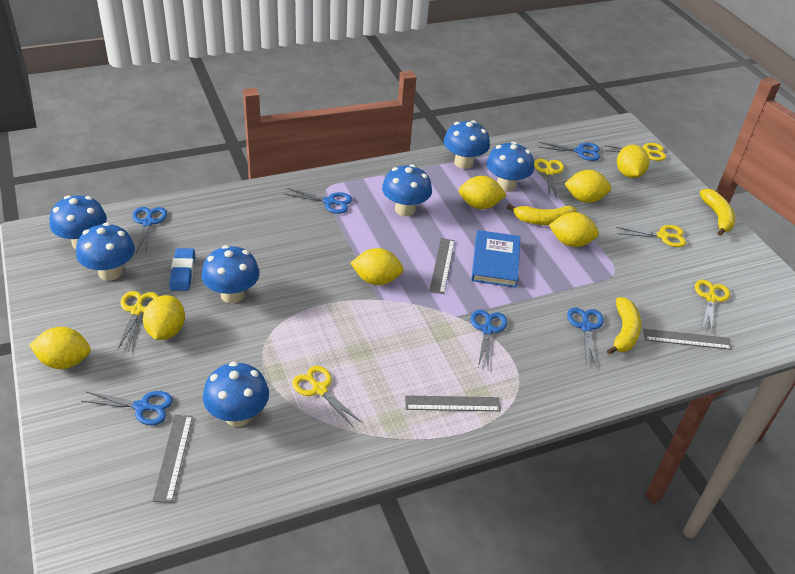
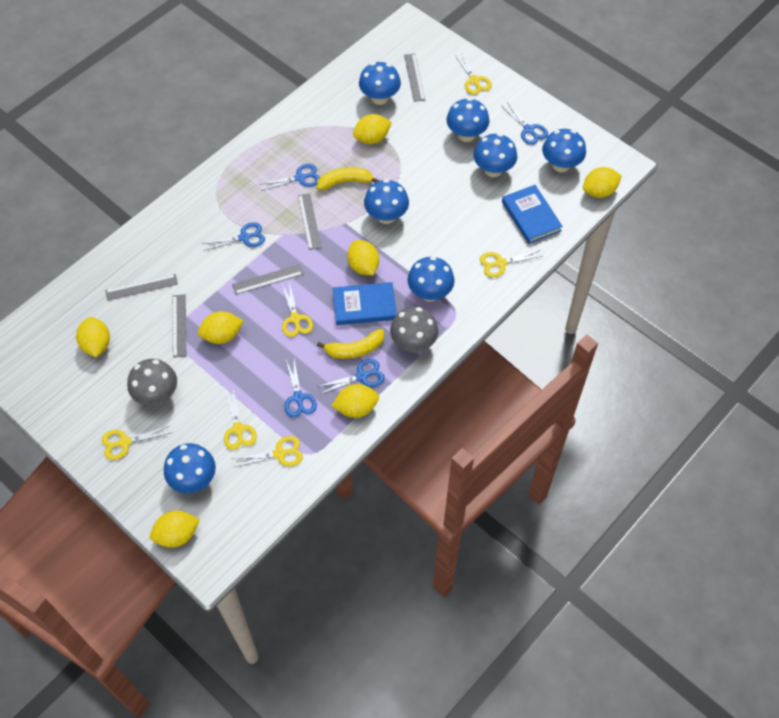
blue book: [471,230,520,288] = 1 -> [333,282,397,325] [502,185,563,244] = 2
blue eraser: [170,248,195,291] = 1 -> none = 0
blue scissors: [81,391,173,425] [132,207,167,255] [284,188,352,214] [471,310,507,367] [538,142,600,161] [567,307,604,368] = 6 -> [202,222,265,251] [259,164,320,191] [284,359,317,417] [317,359,385,394] [502,102,548,145] = 5
grey mushroom: none = 0 -> [127,359,177,406] [390,307,438,352] = 2
grey ruler: [152,415,193,503] [405,395,501,411] [429,238,455,294] [643,329,732,350] = 4 -> [105,274,178,301] [173,294,186,358] [232,264,303,295] [298,193,321,250] [404,54,425,102] = 5
yellow banana: [507,204,577,225] [607,297,641,355] [699,189,735,236] = 3 -> [317,167,380,190] [317,329,384,359] = 2

